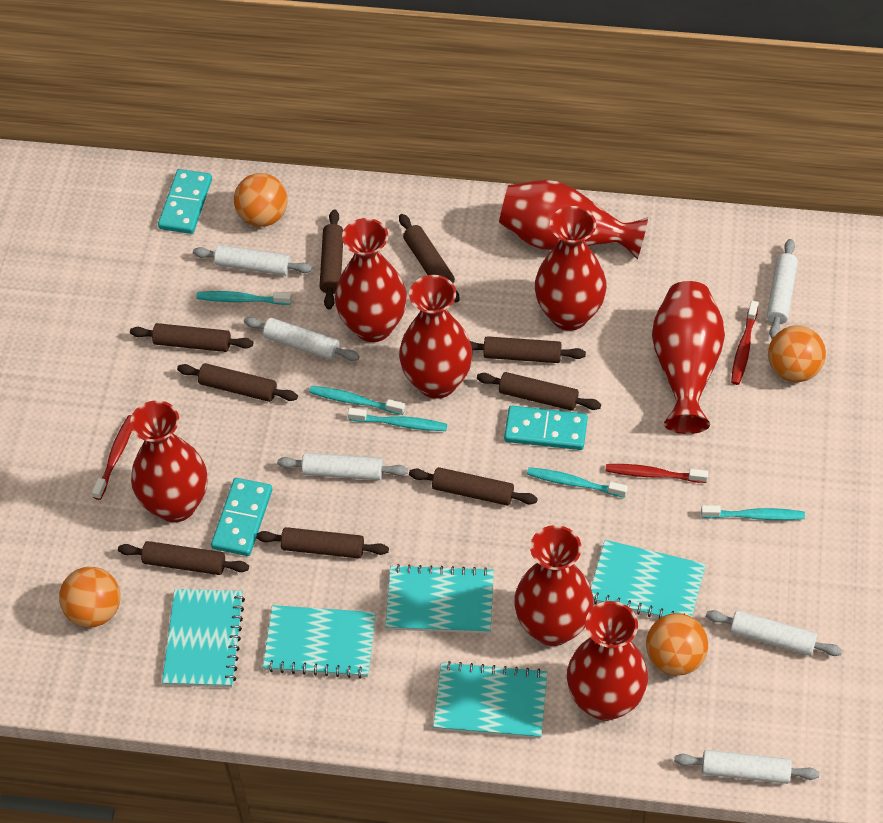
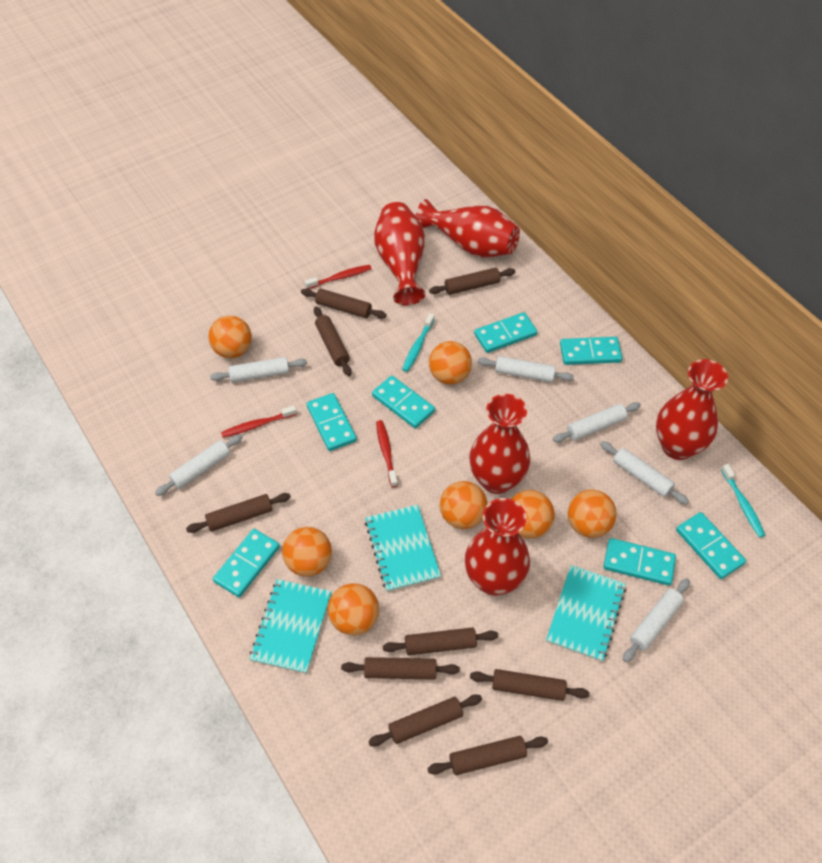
orange ball: [59,567,120,628] [234,173,287,227] [646,613,708,676] [768,325,826,382] = 4 -> [209,316,252,358] [282,527,332,577] [328,583,379,635] [429,341,472,385] [440,481,488,529] [512,490,555,538] [567,490,617,538] = 7
red vase: [130,400,207,522] [335,218,407,342] [399,275,472,399] [499,180,648,259] [514,525,594,646] [535,206,607,331] [567,601,648,721] [652,281,725,434] = 8 -> [374,202,425,305] [415,199,520,257] [465,498,530,596] [469,394,530,494] [656,359,728,460] = 5
turquoise domino: [158,169,212,234] [211,478,272,556] [504,406,588,450] = 3 -> [213,529,280,597] [307,393,357,451] [372,376,435,428] [474,312,537,353] [560,337,622,365] [603,538,676,586] [676,512,746,579] = 7
turquoise notebook: [162,589,245,687] [263,605,376,679] [385,564,494,633] [433,661,547,739] [591,540,706,619] = 5 -> [250,579,332,674] [365,505,441,592] [546,565,626,662] = 3
turquoise toothbrush: [196,291,292,305] [309,386,405,415] [348,408,447,431] [527,467,628,498] [701,505,805,520] = 5 -> [402,313,435,372] [721,464,765,538] = 2

